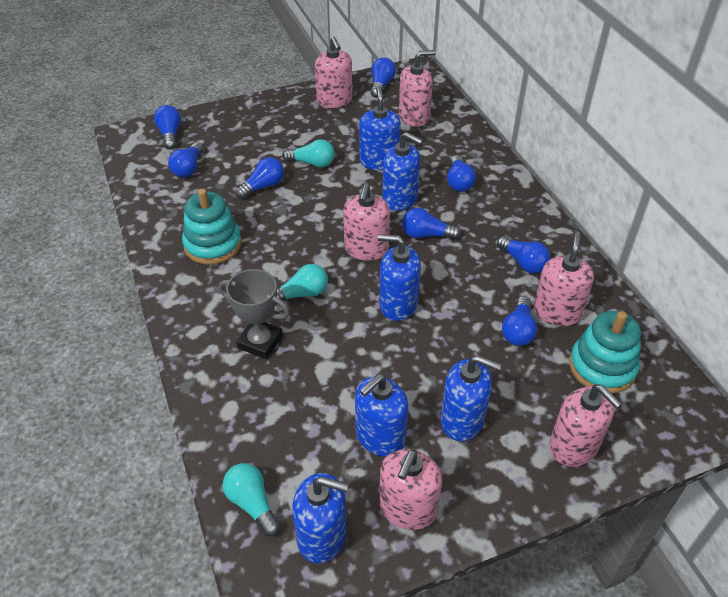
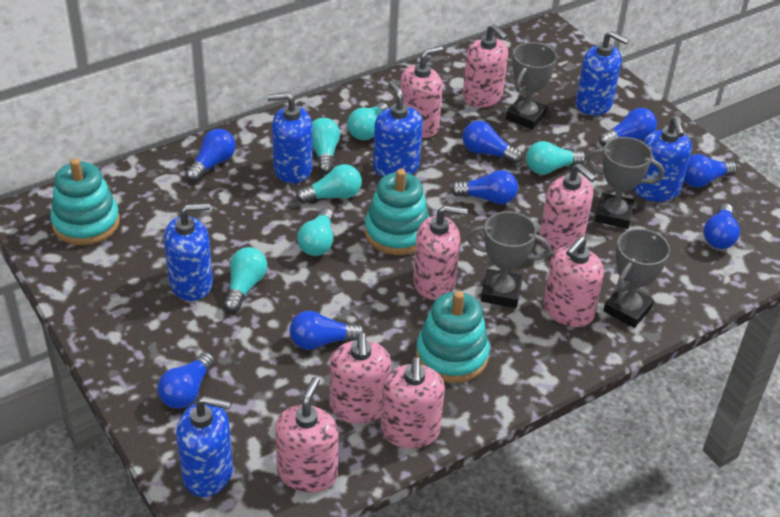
grey trophy: [219,269,290,359] = 1 -> [466,211,551,308] [506,42,557,129] [586,137,664,229] [603,228,670,328] = 4
pink soap dispenser: [315,37,352,108] [343,183,390,261] [379,449,442,530] [399,50,435,127] [534,231,594,326] [549,385,622,467] = 6 -> [275,377,339,493] [330,332,391,424] [380,357,445,449] [400,46,443,138] [413,205,468,300] [462,24,508,108] [540,163,596,252] [543,236,604,327] = 8
turquoise light bulb: [223,463,280,537] [275,264,328,305] [282,139,335,168] = 3 -> [224,247,267,312] [296,164,362,204] [297,208,334,256] [312,118,340,174] [347,102,389,140] [526,141,586,175] = 6
turquoise stacking toy: [182,189,242,265] [569,311,641,394] = 2 -> [50,158,120,245] [365,169,429,255] [416,291,490,383] = 3

